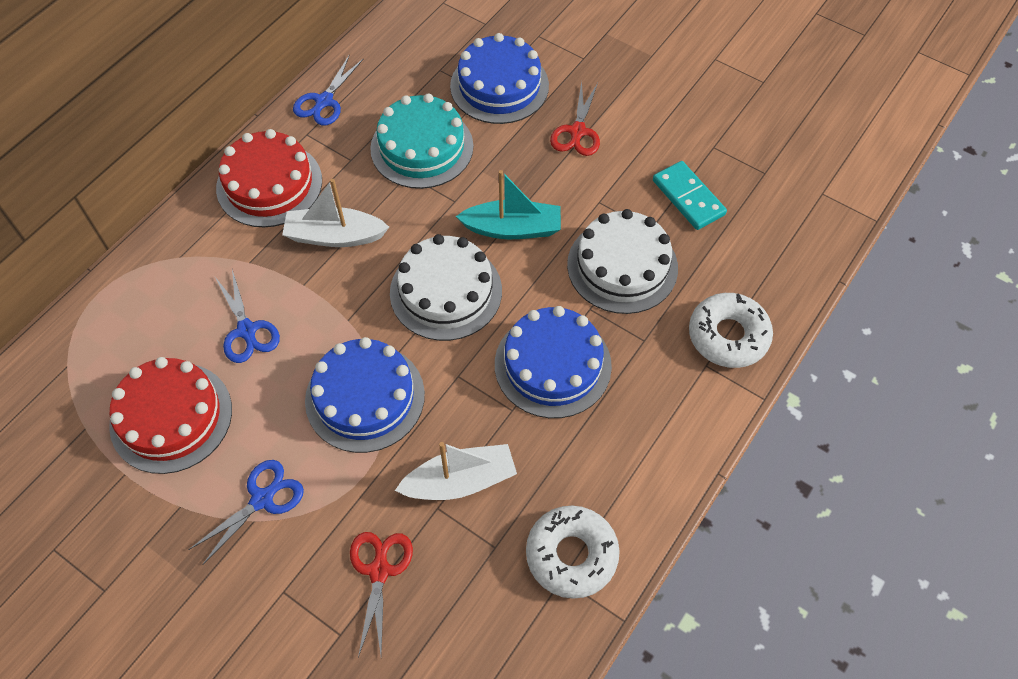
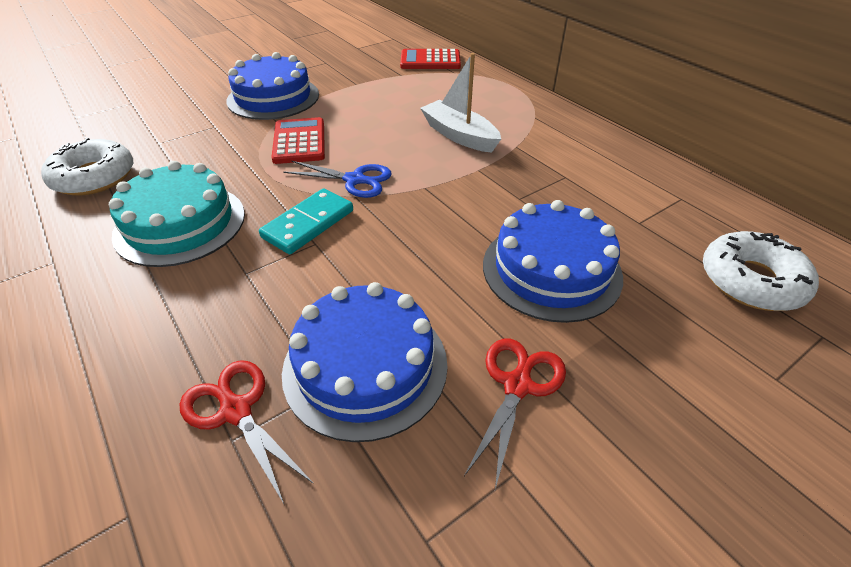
blue scissors: [188,460,304,565] [215,269,280,363] [293,54,364,125] = 3 -> [283,161,392,198] = 1
red cake: [109,357,232,474] [216,129,322,227] = 2 -> none = 0
red calculator: none = 0 -> [271,117,325,164] [400,49,461,69] = 2
turquoise boat: [456,170,561,239] = 1 -> none = 0
white boat: [282,179,389,247] [395,442,517,500] = 2 -> [420,53,501,153] = 1
white cake: [390,234,502,341] [567,209,678,314] = 2 -> none = 0

